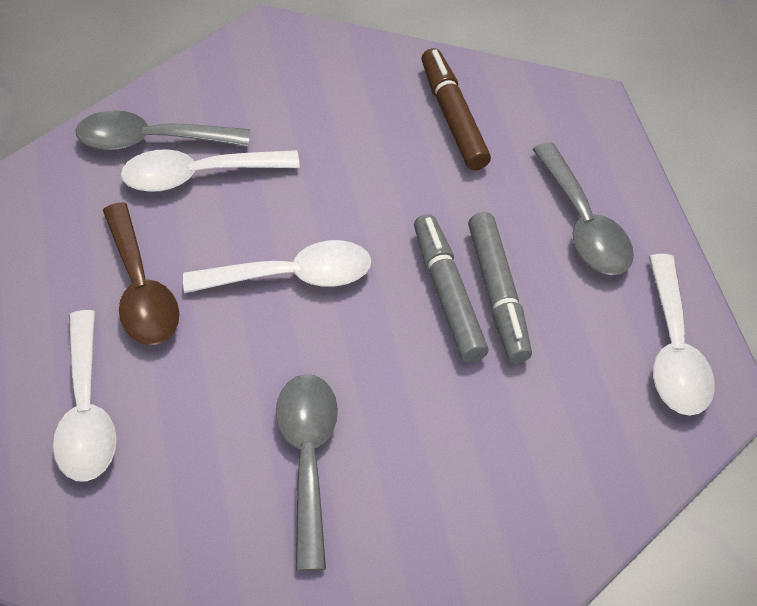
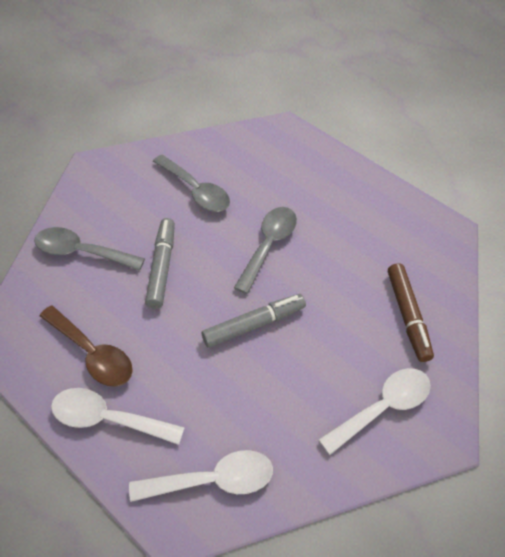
white spoon: [53,310,117,482] [121,149,300,192] [183,240,371,293] [649,254,715,416] = 4 -> [51,388,185,445] [129,450,273,502] [319,368,431,455] = 3

